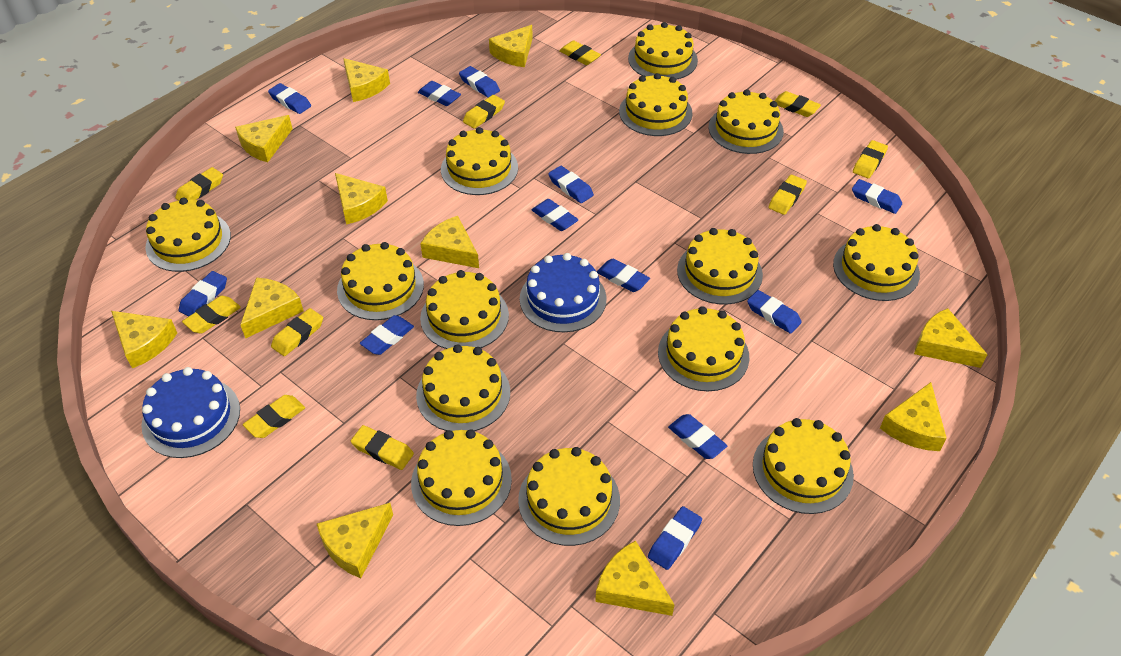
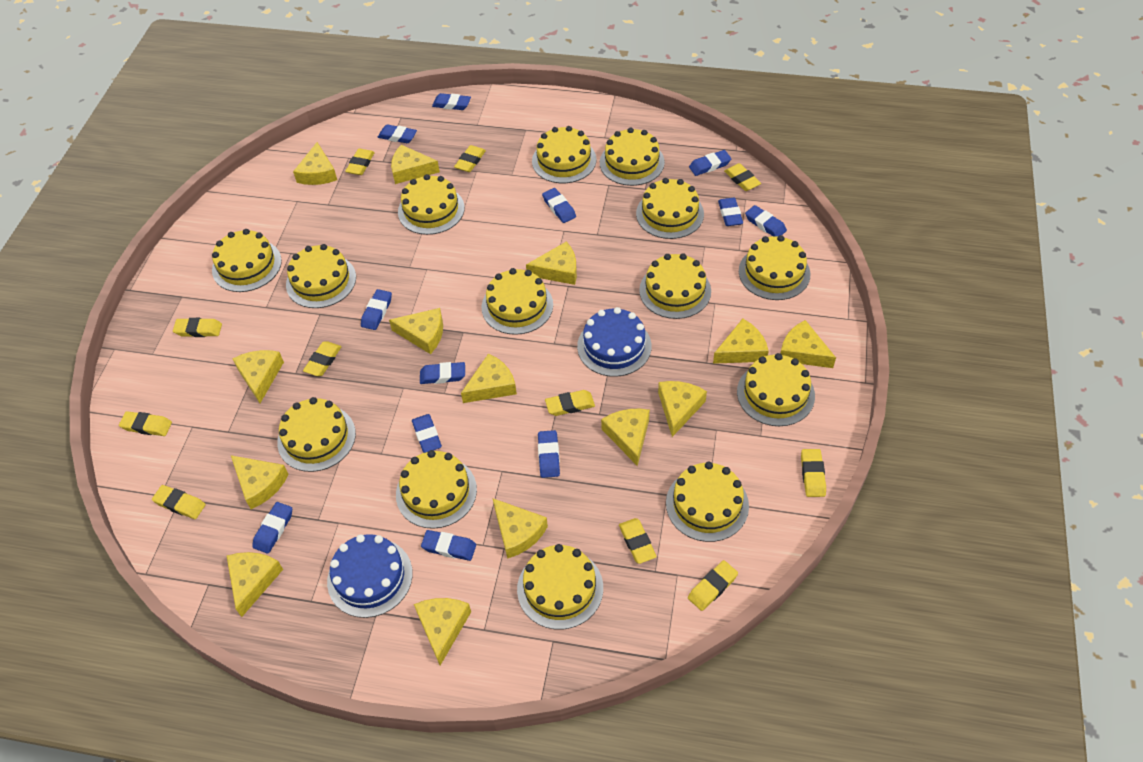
yellow cheese: [111,311,177,368] [235,115,292,162] [240,277,304,339] [317,503,393,578] [335,173,388,225] [343,58,390,102] [420,216,479,268] [489,25,533,67] [595,540,675,616] [880,382,947,451] [914,308,988,368] = 11 -> [227,552,283,617] [231,455,289,509] [232,350,284,403] [293,142,337,185] [389,308,443,354] [391,145,440,184] [414,598,471,665] [461,353,517,403] [493,498,548,559] [526,242,577,285] [601,409,650,466] [658,381,707,437] [713,319,769,364] [780,320,836,368] = 14
yellow eraser: [175,167,223,201] [182,296,241,334] [243,395,305,438] [271,308,323,356] [351,425,414,470] [463,95,505,129] [559,41,601,65] [768,175,807,215] [774,91,821,117] [853,140,888,178] = 10 -> [119,411,172,436] [152,485,206,519] [173,318,222,337] [303,341,342,376] [345,149,375,175] [454,145,486,172] [545,390,595,416] [619,518,657,564] [688,560,738,611] [724,163,761,191] [801,449,826,497] = 11

